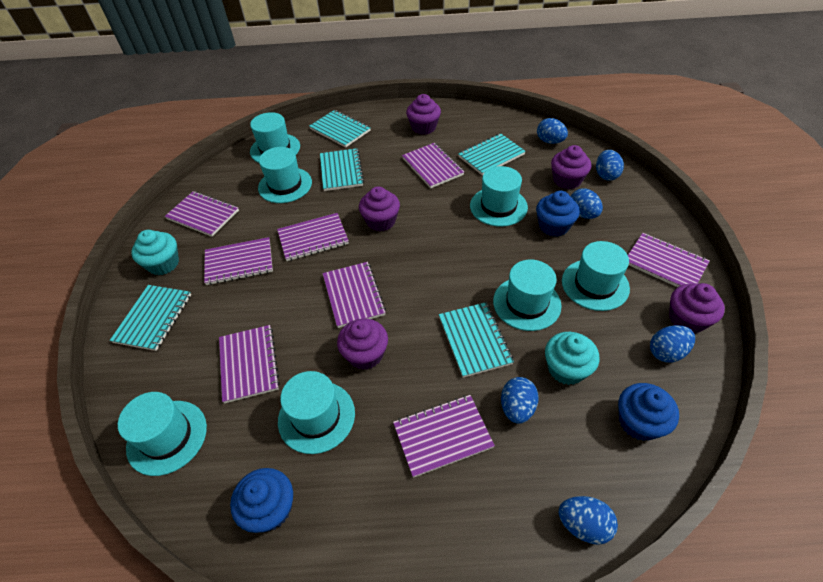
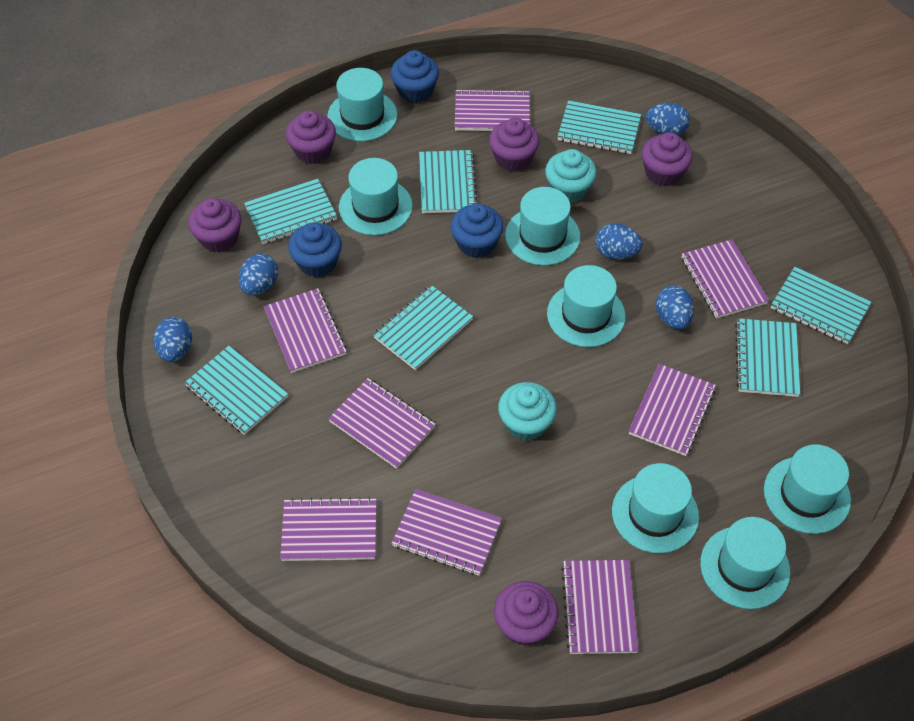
blue egg: [501,377,539,424] [537,118,568,144] [559,496,618,545] [570,189,603,219] [596,150,624,181] [650,325,695,362] = 6 -> [154,317,192,362] [239,254,278,295] [595,224,642,259] [646,103,690,135] [656,286,694,329] = 5
turquoise notebook: [110,285,191,351] [309,110,371,148] [320,148,364,191] [439,302,514,378] [458,133,526,176] = 5 -> [184,346,288,435] [244,179,337,244] [373,285,473,370] [419,150,478,213] [557,100,641,154] [735,318,800,397] [771,267,871,344] = 7

